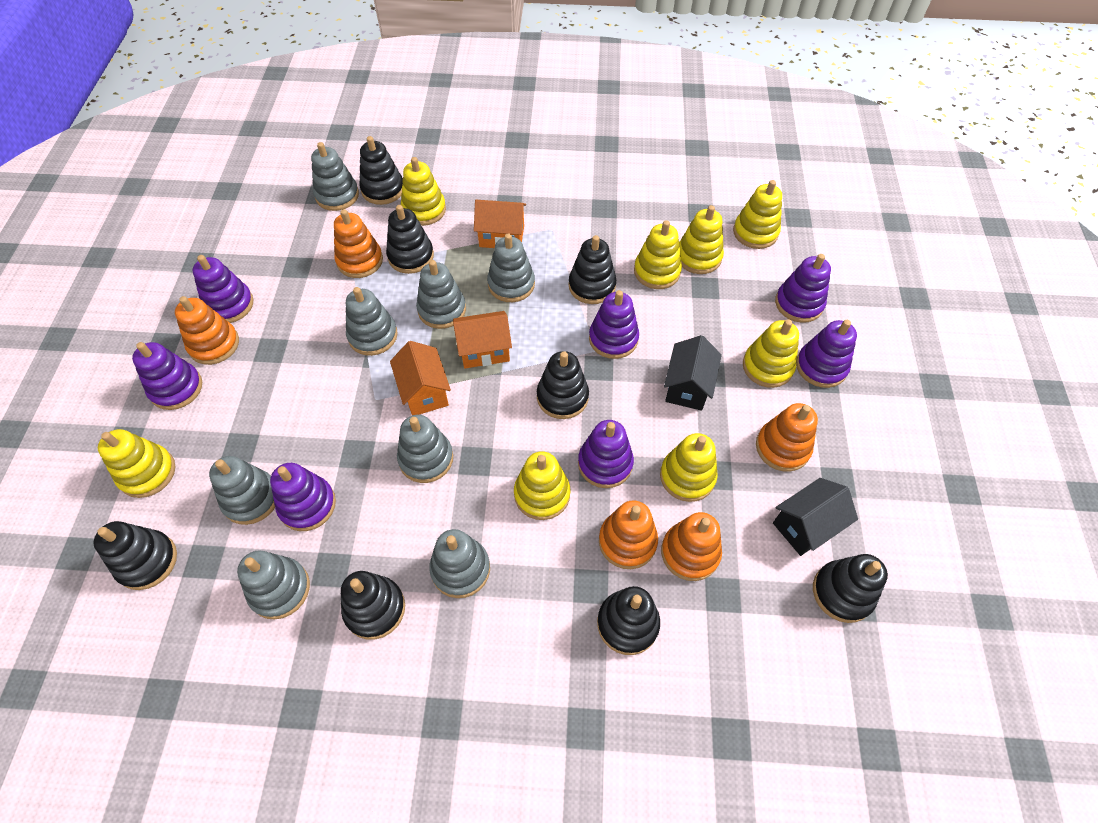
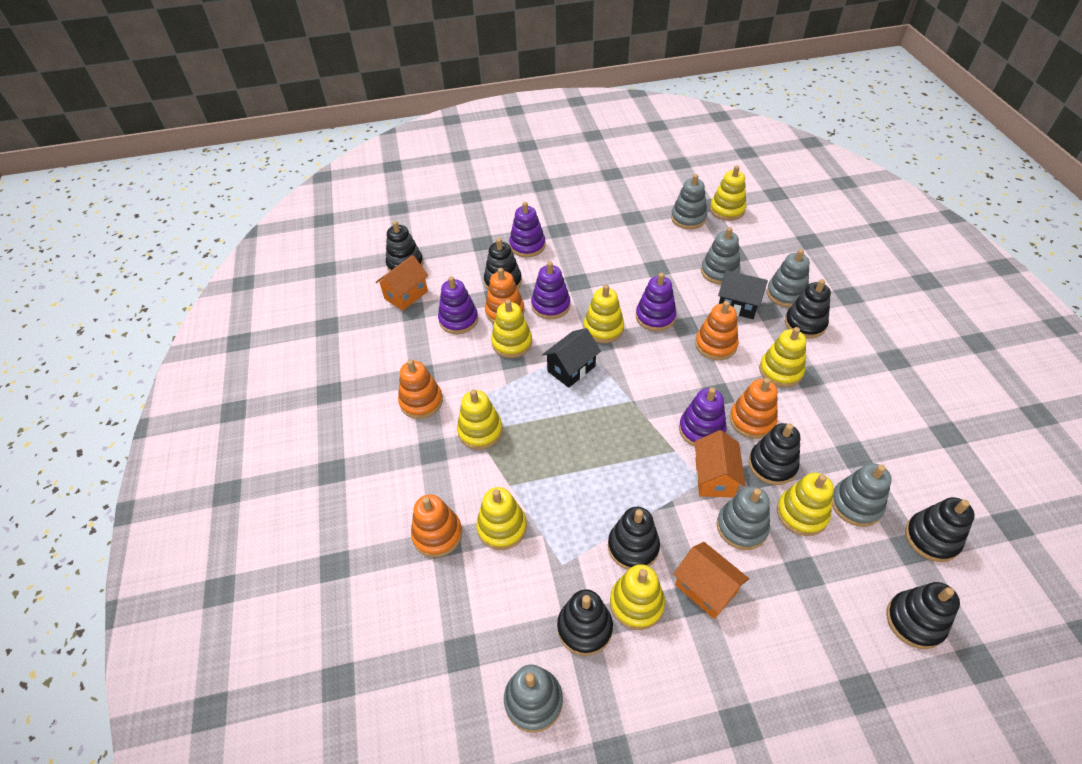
grey stacking toy: [209,456,275,525] [237,550,310,620] [311,142,359,211] [346,287,398,356] [397,415,453,483] [416,260,466,329] [429,529,490,598] [487,234,535,302] = 8 -> [504,665,563,733] [671,174,707,229] [701,227,740,285] [717,486,770,550] [767,249,810,308] [832,463,892,527] = 6
purple stacking toy: [132,342,202,410] [193,255,254,323] [270,463,336,531] [578,420,634,488] [589,290,639,359] [775,254,831,323] [796,320,857,388] = 7 -> [438,276,478,334] [509,202,545,257] [531,262,570,319] [636,273,677,331] [679,387,726,447] = 5

